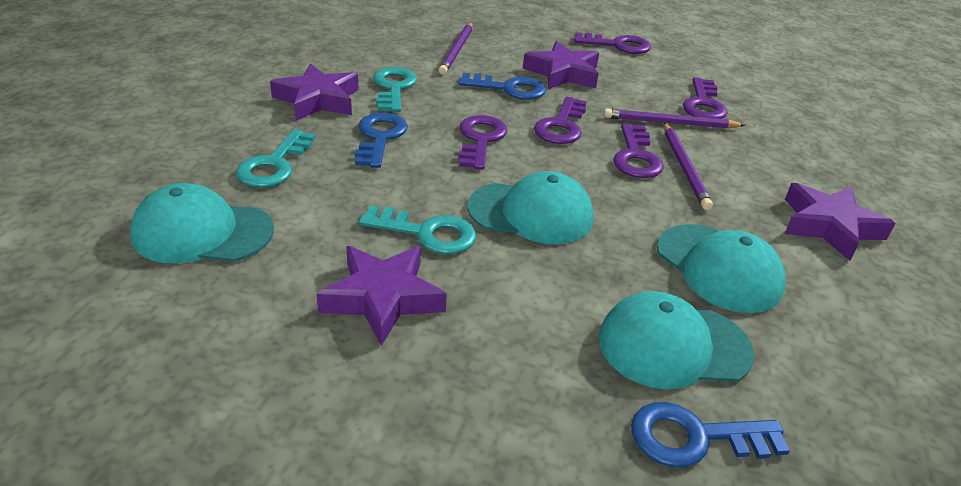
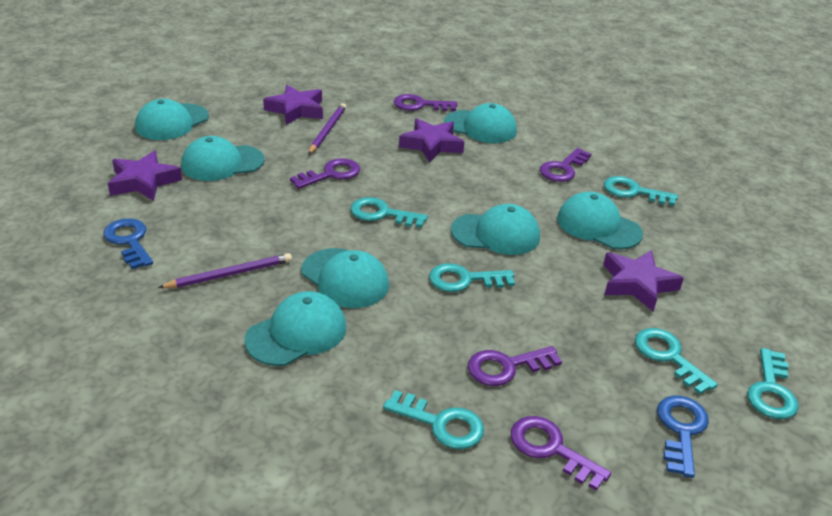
blue key: [355,113,408,168] [458,73,546,100] [631,402,790,468] = 3 -> [103,219,153,270] [657,395,709,478] = 2
purple pencil: [439,23,473,75] [604,108,745,128] [664,123,713,210] = 3 -> [158,253,292,288] [309,103,346,154] = 2
turquoise cap: [130,183,274,263] [468,171,594,244] [599,291,754,389] [657,224,786,313] = 4 -> [135,99,209,140] [181,136,265,181] [244,291,346,366] [301,248,389,308] [444,103,517,143] [451,204,540,255] [557,192,643,250] = 7
turquoise key: [236,129,316,188] [359,205,476,254] [373,67,417,112] = 3 -> [350,197,428,228] [383,390,484,449] [429,263,515,292] [604,176,678,206] [635,328,718,394] [747,348,799,419] = 6

